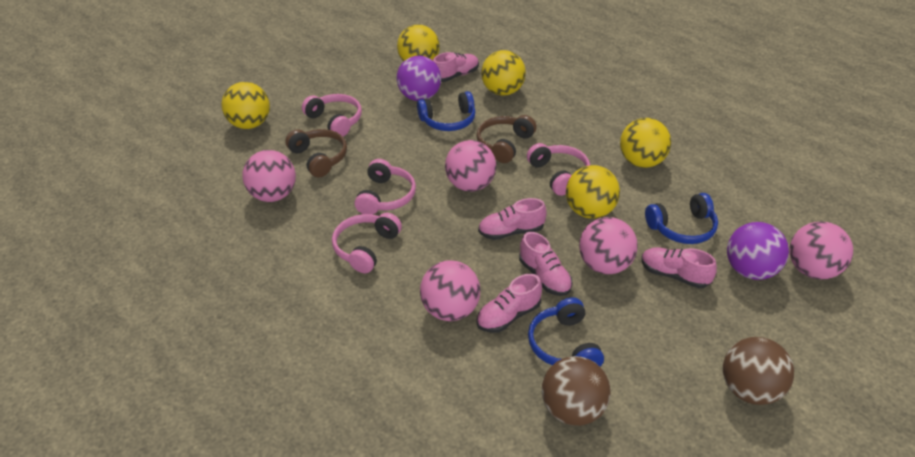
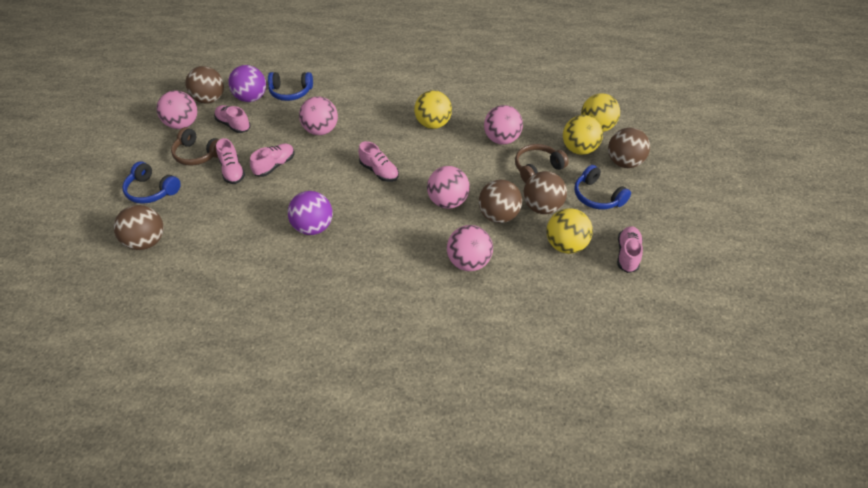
brown ball: [542,356,611,426] [723,337,794,405] = 2 -> [114,205,164,250] [185,66,224,104] [479,180,522,223] [523,171,567,214] [608,128,650,168] = 5
pink headphones: [302,94,362,137] [332,213,402,273] [355,159,416,215] [527,143,590,196] = 4 -> none = 0
yellow ball: [221,82,270,129] [397,24,440,62] [481,50,526,96] [566,165,620,219] [620,118,671,168] = 5 -> [414,90,452,129] [546,208,593,254] [563,115,603,155] [581,93,620,132] = 4

